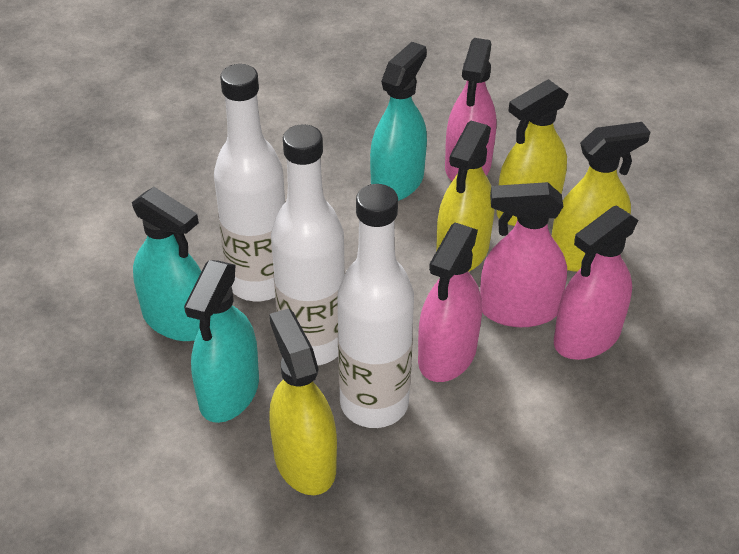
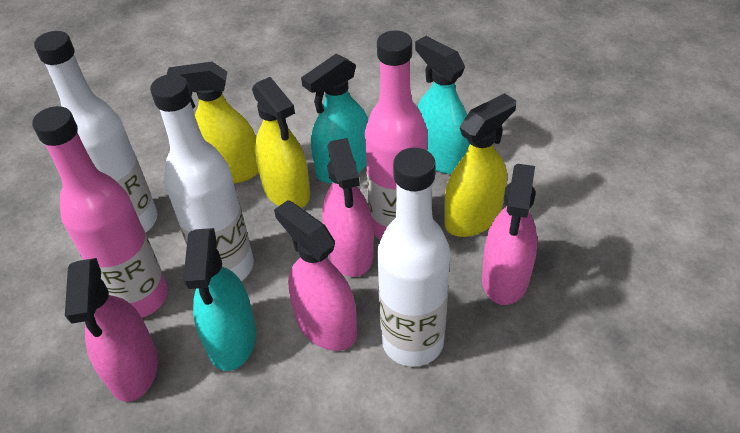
pink bottle: none = 0 -> [32,106,168,318] [365,30,427,240] = 2
yellow spray bottle: [269,308,337,495] [436,121,494,272] [496,79,569,226] [552,122,650,272] = 4 -> [167,62,258,184] [252,77,310,208] [444,93,516,237] = 3

